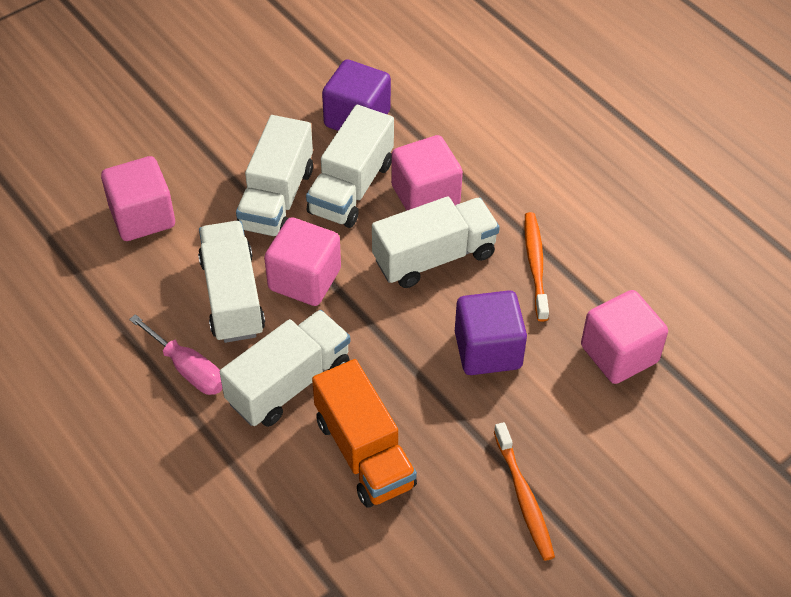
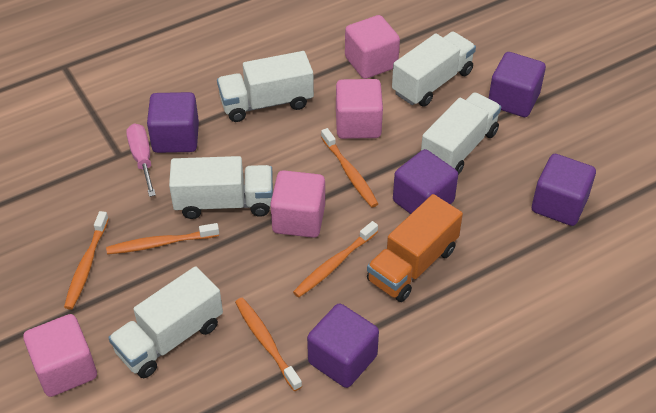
orange toothbrush: [494,422,555,561] [524,212,549,322] = 2 -> [64,211,109,310] [106,223,219,255] [235,298,302,391] [293,221,378,298] [321,128,378,207] = 5
purple cube: [322,59,391,131] [455,290,527,375] = 2 -> [147,92,199,153] [307,303,379,388] [393,149,458,214] [488,52,546,117] [532,154,596,226] = 5

